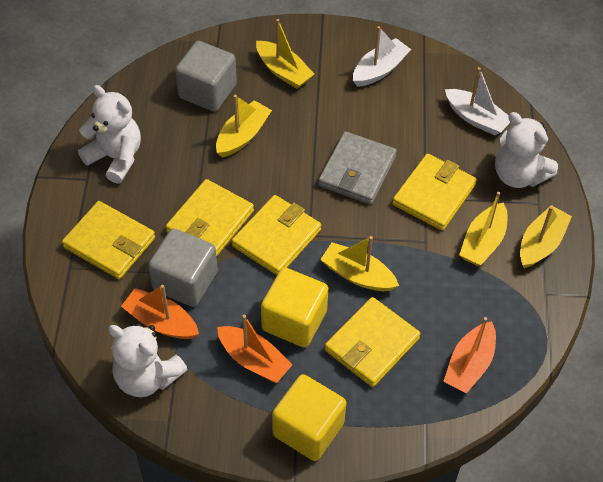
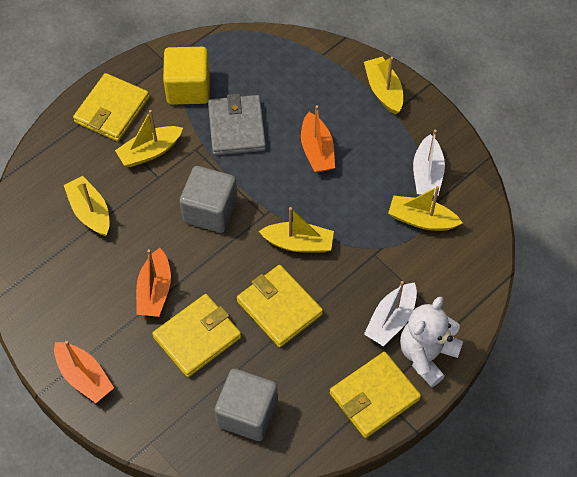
white teddy bear: [78,85,141,184] [108,324,188,397] [495,112,558,188] = 3 -> [400,297,463,387] = 1
yellow cube: [261,268,328,348] [272,374,346,461] = 2 -> [163,47,210,105] = 1
yellow wallet: [62,201,155,279] [166,179,254,257] [232,195,321,275] [325,297,420,387] [392,154,477,231] = 5 -> [73,73,149,141] [152,294,241,377] [237,265,323,347] [330,352,421,438] = 4

